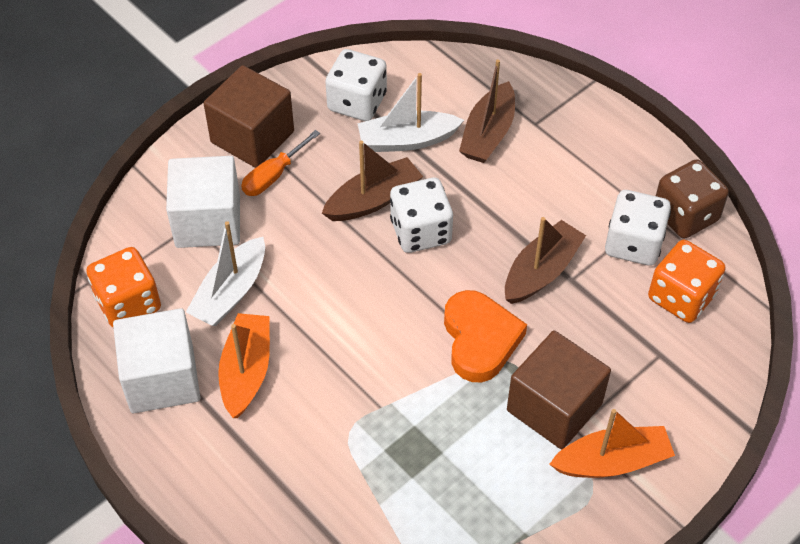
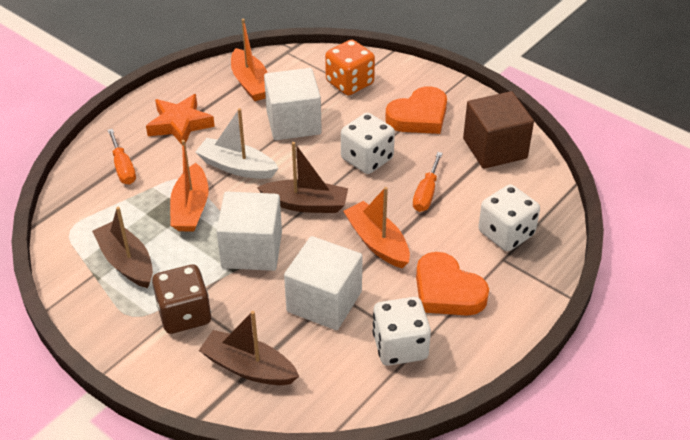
brown cube: [204,65,294,168] [507,330,611,449] = 2 -> [463,91,534,169] = 1
orange boat: [218,313,270,418] [549,409,675,478] = 2 -> [170,140,209,232] [231,19,267,101] [343,187,410,268] = 3
orange dice: [86,247,161,327] [648,240,726,323] = 2 -> [325,40,375,95] = 1
orange heart: [444,290,527,383] = 1 -> [385,86,447,134] [416,252,489,316] = 2
orange screwdriver: [241,130,320,196] = 1 -> [108,129,136,185] [413,152,443,212] = 2
orange star: none = 0 -> [146,94,215,144] = 1
white boat: [186,221,265,326] [357,73,464,152] = 2 -> [195,108,279,179] = 1
white cube: [113,308,200,413] [166,156,240,248] = 2 -> [216,192,282,271] [264,68,322,140] [284,236,363,330] = 3

